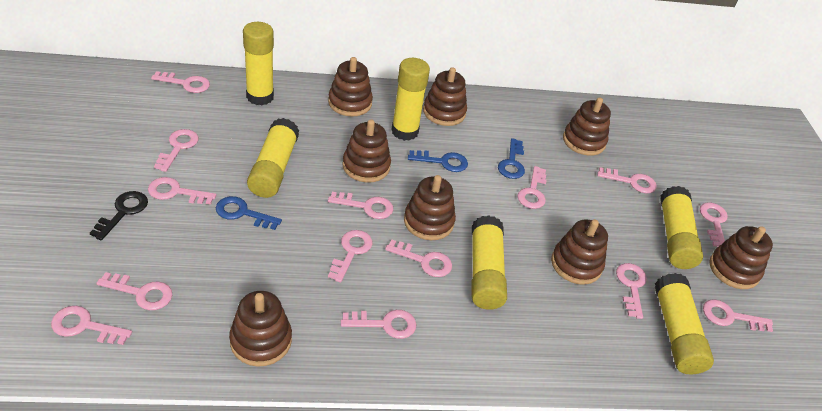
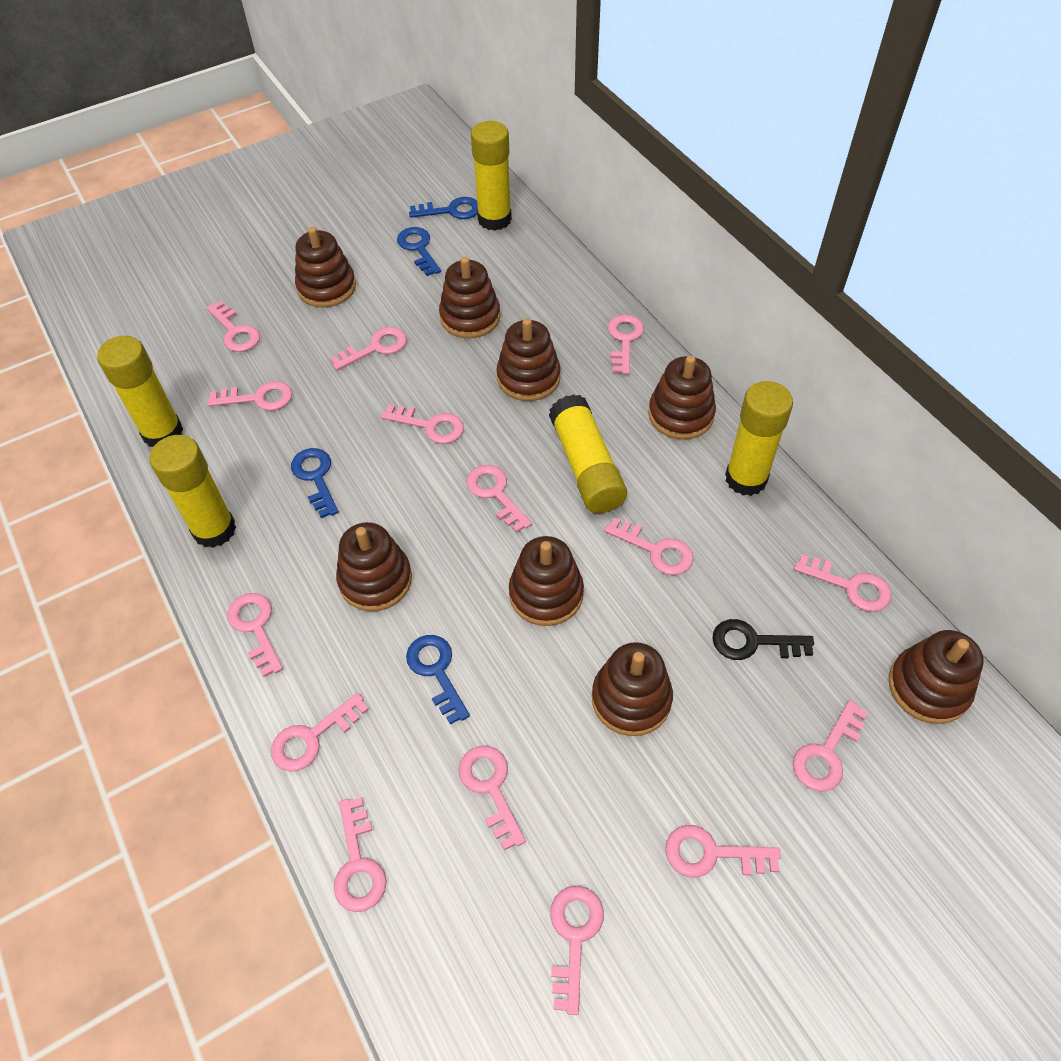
blue key: [216,196,282,230] [408,150,468,172] [498,138,525,179] = 3 -> [291,448,339,518] [397,227,441,276] [406,635,470,725] [409,197,478,219] = 4
pink key: [51,306,132,345] [96,272,172,310] [148,177,216,205] [151,71,210,93] [154,129,199,172] [328,192,393,219] [328,230,373,283] [341,310,416,339] [385,240,452,277] [517,166,547,209] [597,167,657,193] [616,263,647,319] [700,202,728,247] [703,299,773,332] = 14 -> [206,301,260,352] [208,381,292,411] [227,593,283,677] [271,693,369,771] [330,327,407,370] [334,797,387,912] [381,405,464,444] [459,746,526,850] [466,465,532,533] [550,886,604,1015] [605,518,693,575] [608,315,644,375] [665,825,781,878] [793,700,868,792] [794,554,891,612] = 15
yellow glue stick: [243,22,274,105] [247,118,299,198] [391,58,430,141] [471,215,507,310] [655,273,714,374] [660,186,703,269] = 6 -> [97,336,183,447] [150,435,236,548] [471,121,512,231] [549,394,627,513] [725,381,793,496] = 5

